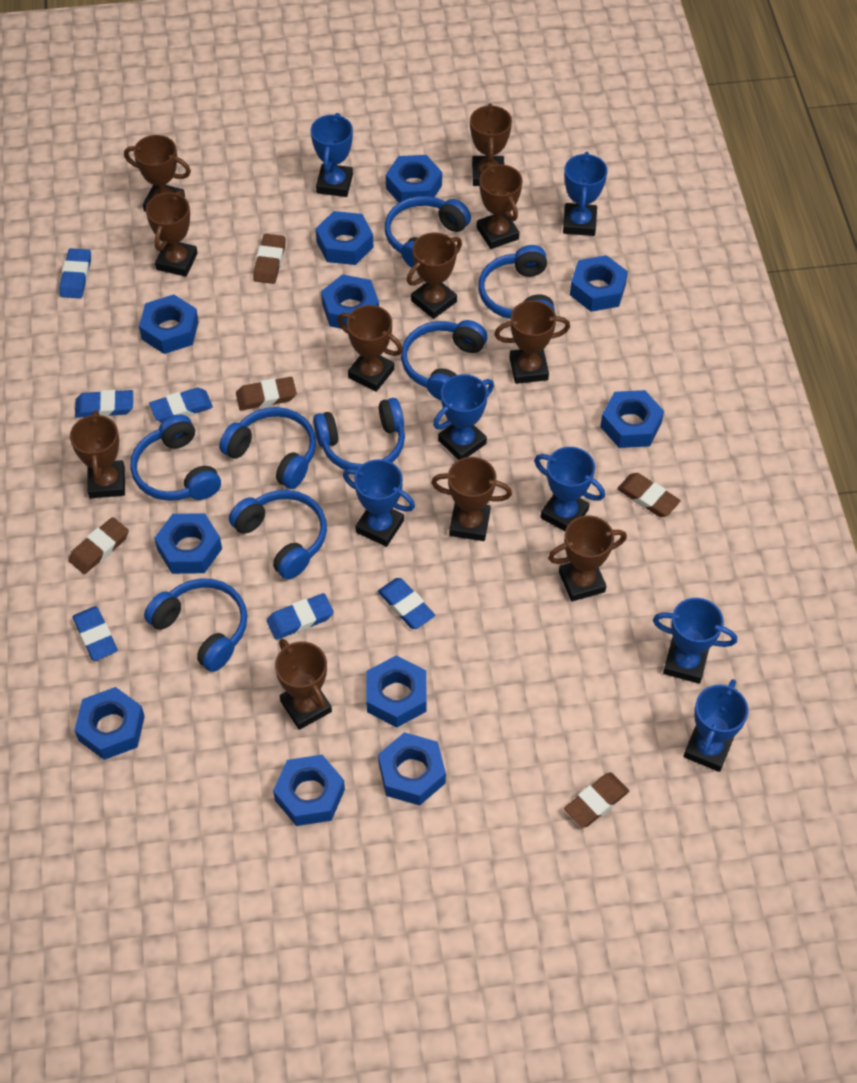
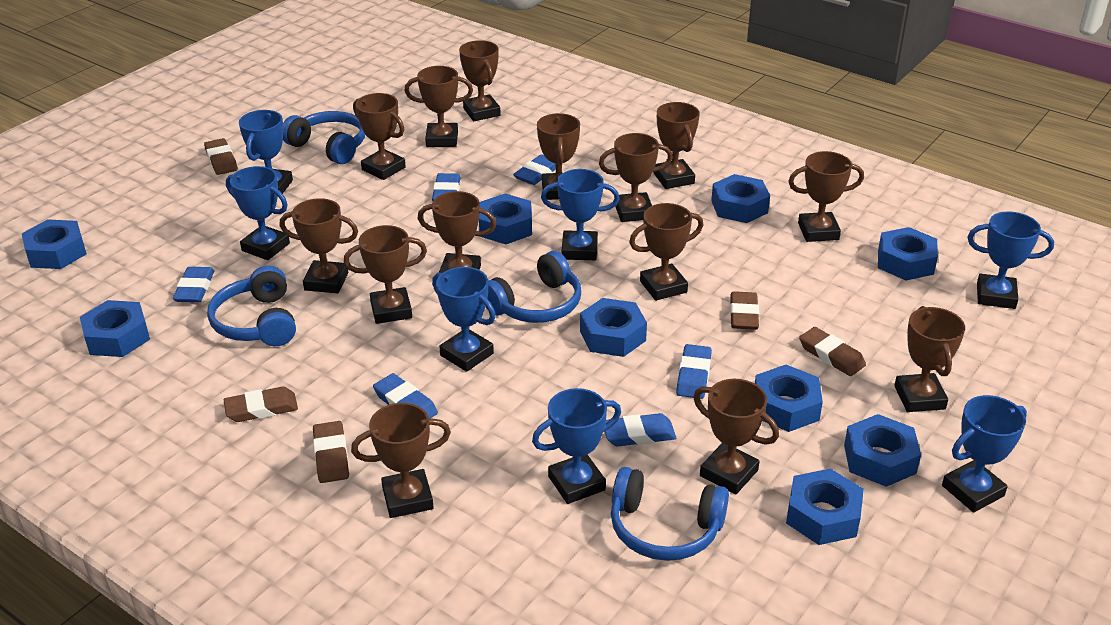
blue headphones: [130,414,221,501] [144,578,247,672] [219,407,316,489] [229,490,327,580] [313,398,405,470] [385,196,471,268] [401,320,487,400] [478,245,555,319] = 8 -> [207,266,296,346] [283,111,365,164] [486,251,581,323] [611,467,729,561] = 4
blue nut: [74,687,145,760] [139,295,199,354] [154,513,222,574] [273,755,345,826] [316,211,373,265] [321,274,379,329] [366,655,427,727] [378,732,446,806] [386,155,442,203] [570,255,628,312] [600,390,664,448] = 11 -> [22,219,87,269] [80,300,150,357] [479,194,532,244] [580,298,647,357] [711,174,770,223] [755,365,823,432] [786,469,864,545] [844,414,921,487] [878,227,938,280] = 9
brown trophy: [70,410,125,498] [124,135,191,212] [146,191,198,277] [275,639,332,730] [337,305,403,392] [407,233,462,319] [431,457,512,541] [470,103,512,186] [477,164,523,249] [494,300,570,384] [548,516,627,601] = 11 -> [280,198,358,293] [344,225,427,324] [351,403,451,518] [353,93,406,180] [404,66,473,147] [417,191,496,273] [459,40,501,121] [537,113,580,200] [599,133,673,222] [629,203,703,301] [654,102,700,189] [693,379,779,494] [788,151,864,242] [894,306,965,412] = 14

